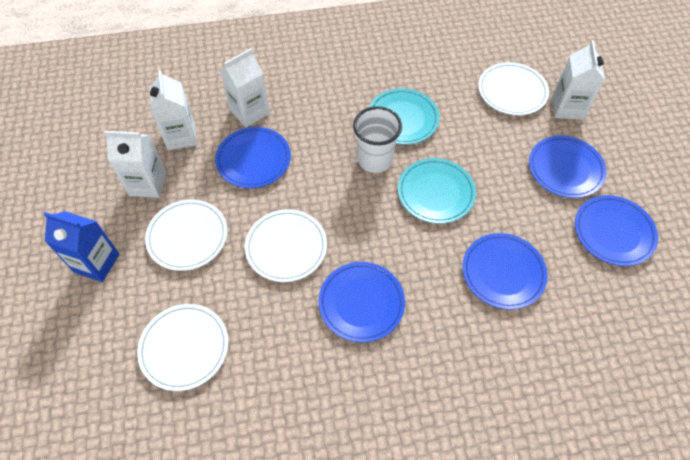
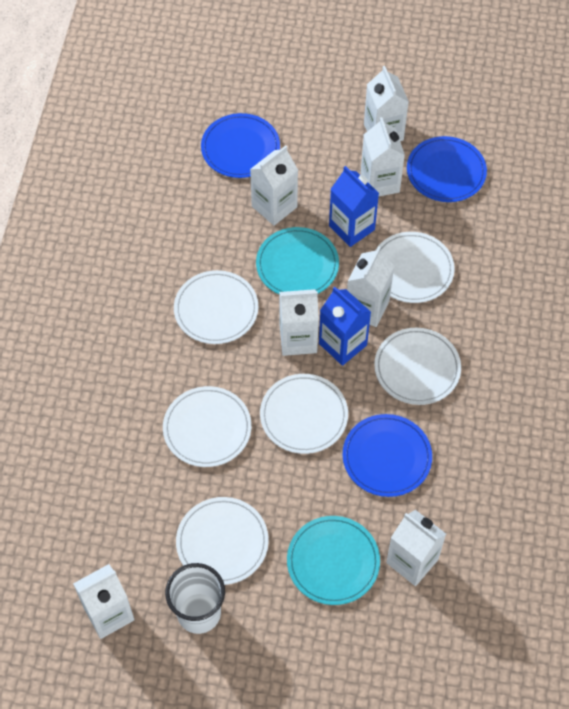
blue carton: [44,211,119,282] = 1 -> [319,287,371,366] [329,166,379,247] = 2
blue plate: [215,127,291,188] [319,262,405,343] [462,233,548,310] [529,136,607,198] [575,195,658,266] = 5 -> [201,113,280,178] [343,414,432,497] [407,136,487,202] = 3
white carton: [104,131,166,198] [149,69,198,150] [220,48,270,127] [552,40,605,120] = 4 -> [73,564,135,639] [250,145,298,226] [279,289,319,356] [347,246,394,327] [361,117,405,196] [364,66,409,141] [386,510,446,586] = 7
white plate: [137,304,228,391] [145,199,227,271] [245,209,327,282] [478,62,549,115] = 4 -> [163,386,251,467] [174,270,258,344] [176,497,269,585] [260,374,348,454] [374,328,461,405] [375,232,455,303] = 6

